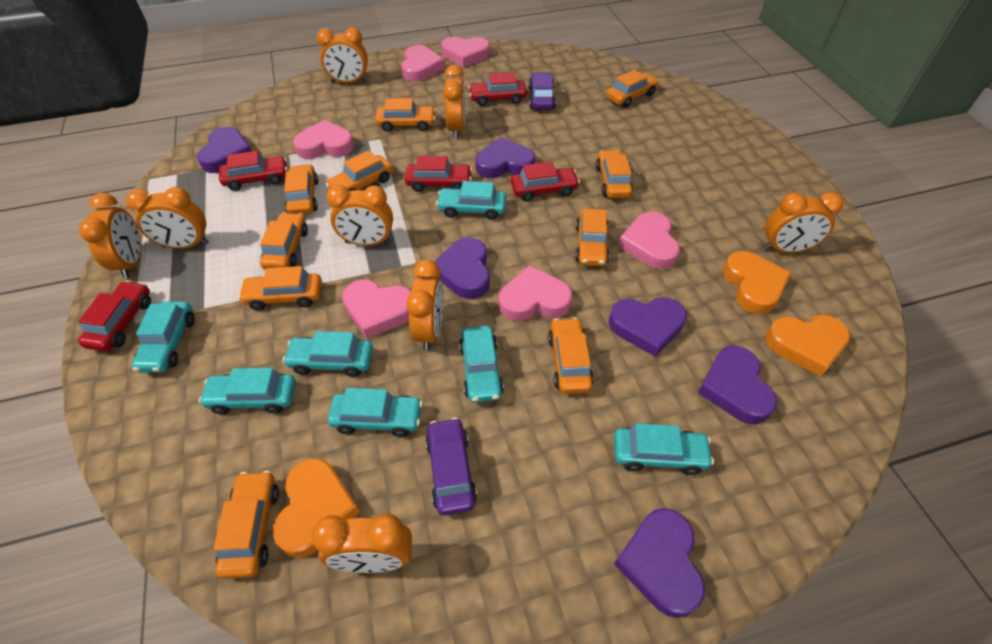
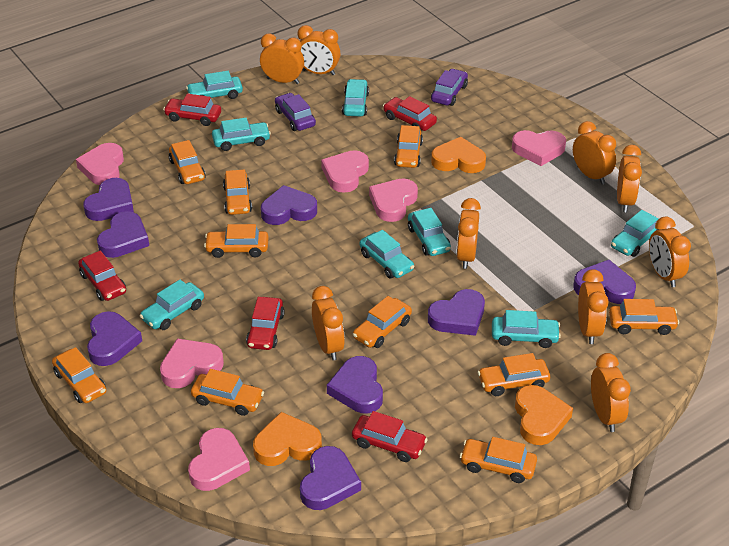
orange clock: [79,193,141,278] [126,187,209,249] [312,514,412,573] [317,27,368,83] [326,185,393,246] [406,259,444,350] [443,65,465,139] [763,192,843,253] = 8 -> [260,34,304,84] [298,25,341,76] [312,286,345,361] [456,198,481,269] [573,121,616,184] [578,269,609,344] [591,353,631,432] [617,145,642,212] [649,217,691,287] = 9
purple heart: [196,127,252,173] [434,238,490,299] [475,137,535,178] [609,297,687,357] [614,508,705,618] [698,346,777,424] = 6 -> [83,178,134,221] [87,311,142,366] [97,211,149,258] [261,185,317,225] [300,446,361,510] [327,356,383,413] [428,289,485,336] [573,260,636,304] = 8
turquoise car: [132,301,195,373] [199,368,296,415] [283,331,373,377] [328,388,423,437] [436,181,506,220] [459,325,504,403] [614,423,714,475] = 7 -> [140,280,204,330] [186,71,243,99] [212,118,271,151] [342,79,369,116] [360,230,414,279] [408,208,451,256] [492,310,561,348] [611,210,659,257] = 8

